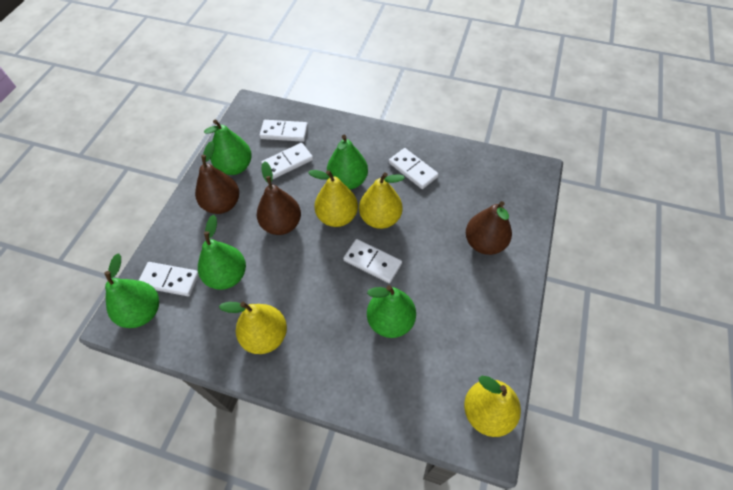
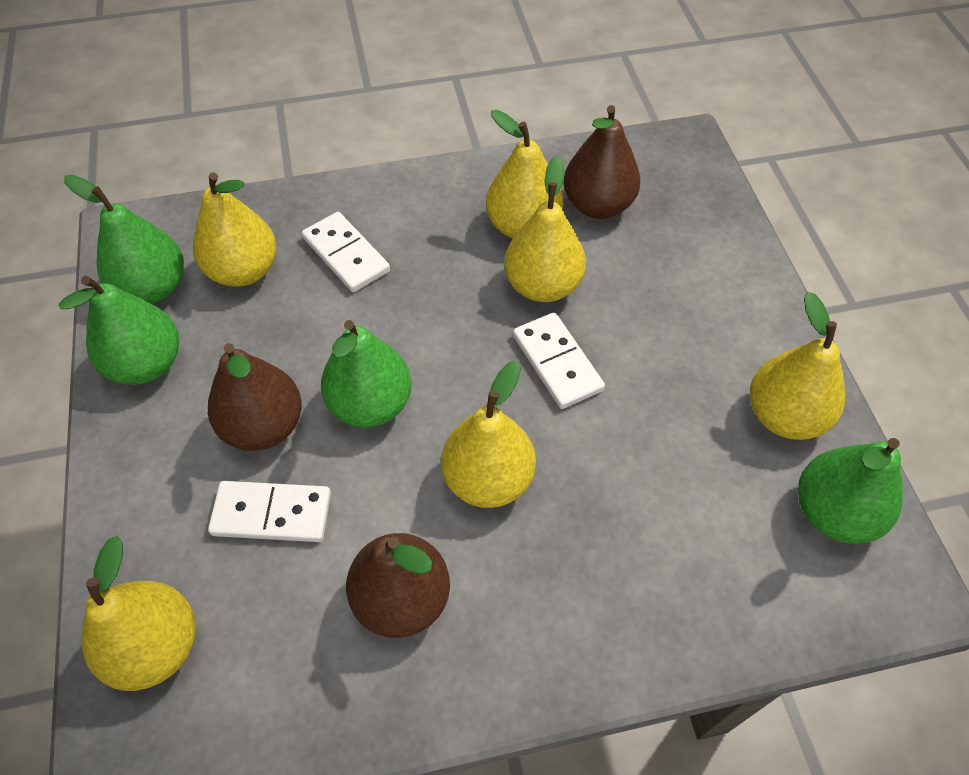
green pear: [104,253,159,328] [198,215,246,290] [204,120,252,175] [327,135,368,190] [367,285,416,338] = 5 -> [58,276,179,385] [64,174,184,304] [321,320,412,427] [798,438,903,544] = 4
white domino: [139,262,199,296] [259,120,308,142] [261,143,313,179] [343,239,402,283] [389,148,439,189] = 5 -> [208,481,331,542] [302,212,390,292] [513,312,605,409] = 3
yellow pear: [219,302,287,354] [308,170,358,227] [359,172,405,229] [464,376,521,437] = 4 -> [82,536,196,691] [193,172,277,287] [441,361,536,508] [486,110,563,238] [504,156,586,302] [750,292,845,440] = 6

